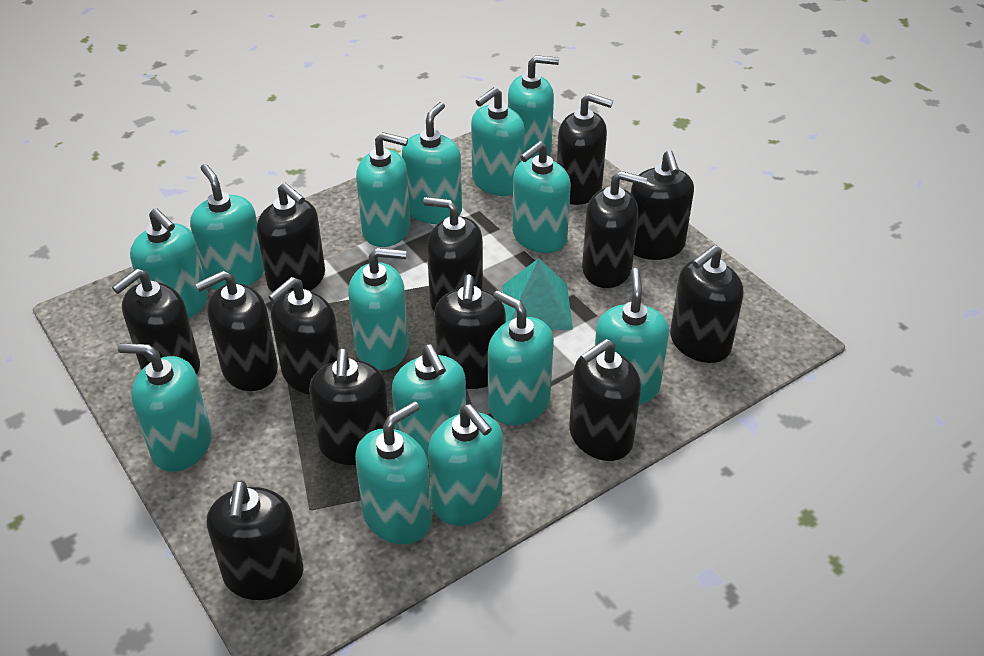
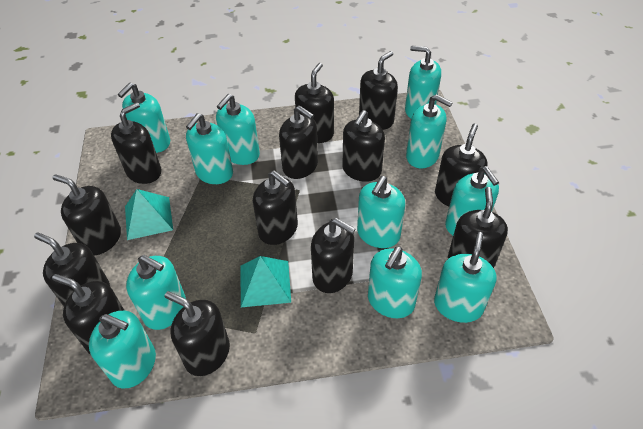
turquoise pyramid: [502,258,573,330] = 1 -> [125,189,173,240] [240,256,291,307] = 2
turquoise soap dispenser: [118,343,212,472] [130,208,208,318] [190,164,264,290] [348,248,409,370] [355,401,432,544] [356,132,411,247] [392,344,466,462] [402,102,462,224] [428,404,503,525] [471,87,525,196] [488,290,554,425] [508,55,559,158] [512,141,571,253] [595,268,669,405] = 14 -> [89,311,156,388] [117,82,170,153] [126,255,186,330] [186,113,233,184] [216,94,260,165] [357,176,405,248] [368,246,422,318] [405,45,441,118] [406,94,453,168] [434,232,496,323] [445,166,499,235] = 11

